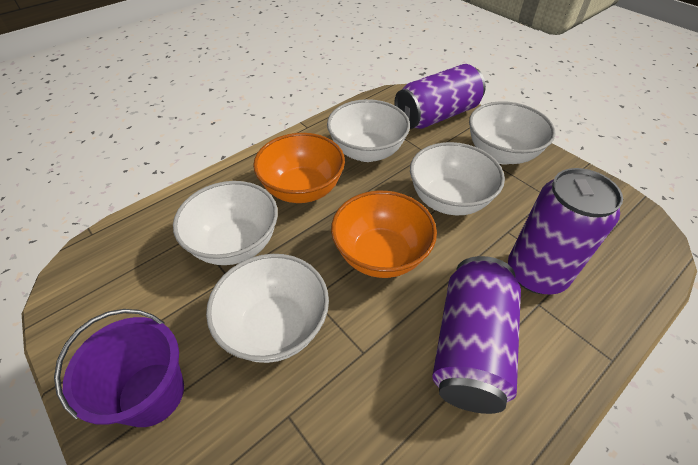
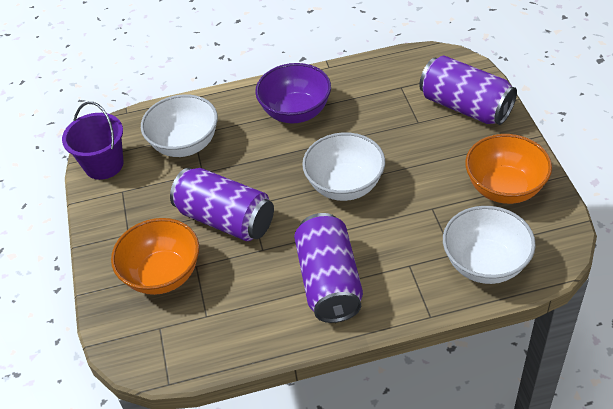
purple bowl: none = 0 -> [255,63,331,123] = 1
white bowl: [173,181,278,265] [206,254,329,363] [327,99,410,162] [410,142,505,215] [469,101,555,165] = 5 -> [141,94,218,157] [302,132,385,201] [443,206,536,284] = 3

